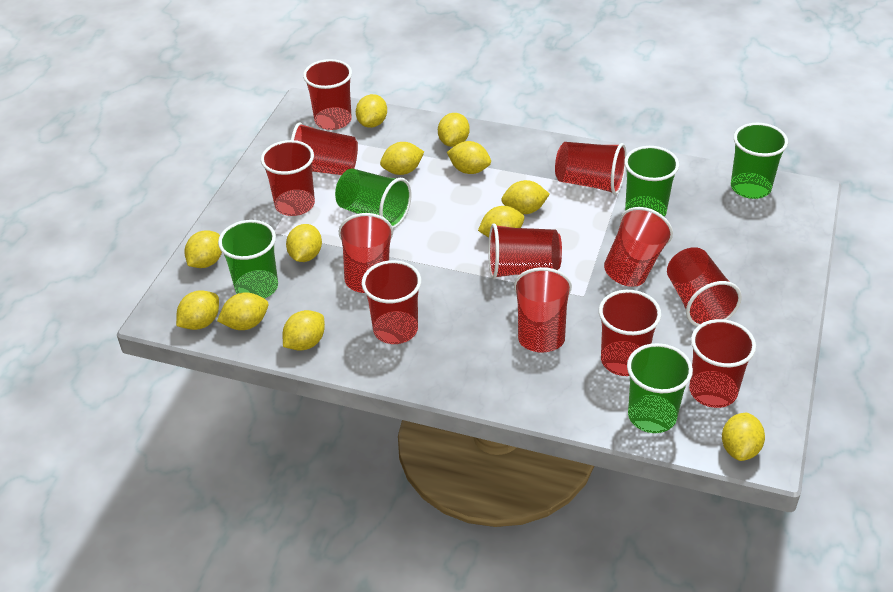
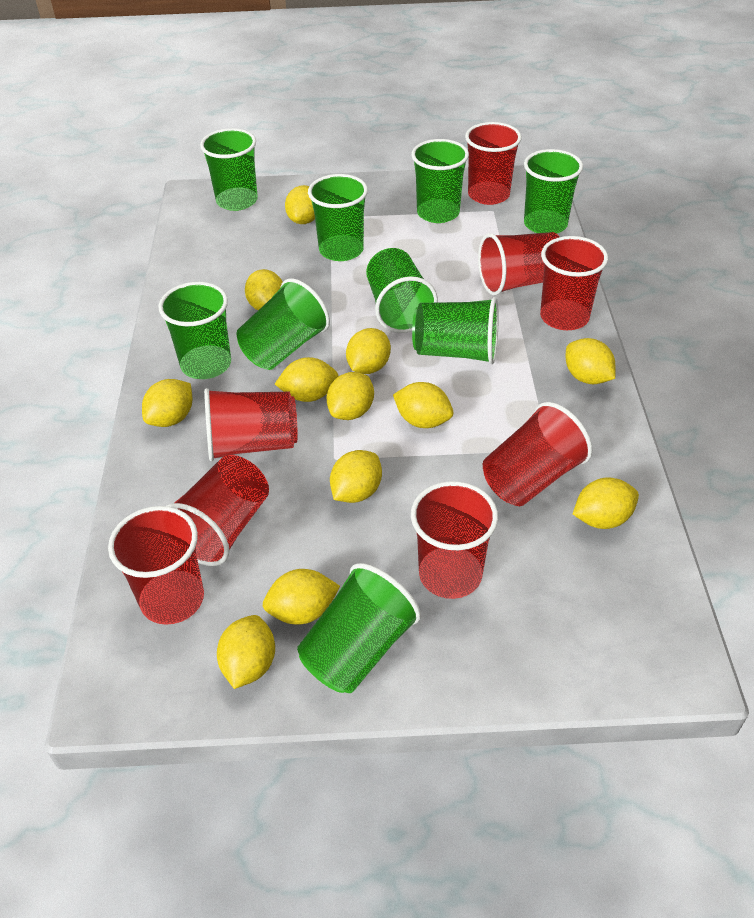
green cup: [218,220,278,299] [335,168,411,229] [624,146,679,217] [627,343,693,433] [731,123,788,199] = 5 -> [158,282,231,379] [200,128,258,211] [237,279,330,370] [297,563,421,693] [308,174,368,261] [366,248,438,333] [411,139,469,223] [412,297,499,364] [524,149,583,234] = 9
red cup: [261,140,315,216] [291,122,358,175] [303,59,352,130] [339,213,393,293] [362,260,421,344] [488,223,562,279] [514,267,572,353] [555,142,626,195] [599,290,661,376] [604,207,673,287] [667,247,742,327] [689,319,756,408] = 12 -> [108,506,204,625] [167,455,269,566] [204,388,298,461] [411,481,498,599] [465,122,522,205] [478,232,559,296] [483,402,592,506] [540,236,608,330] = 8

